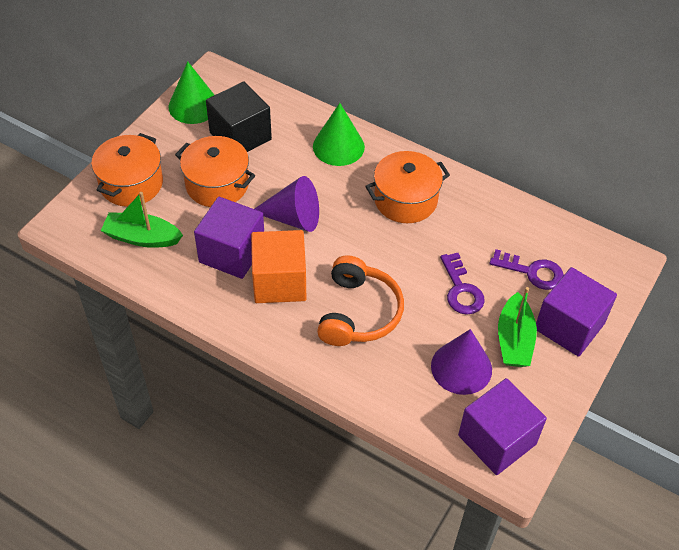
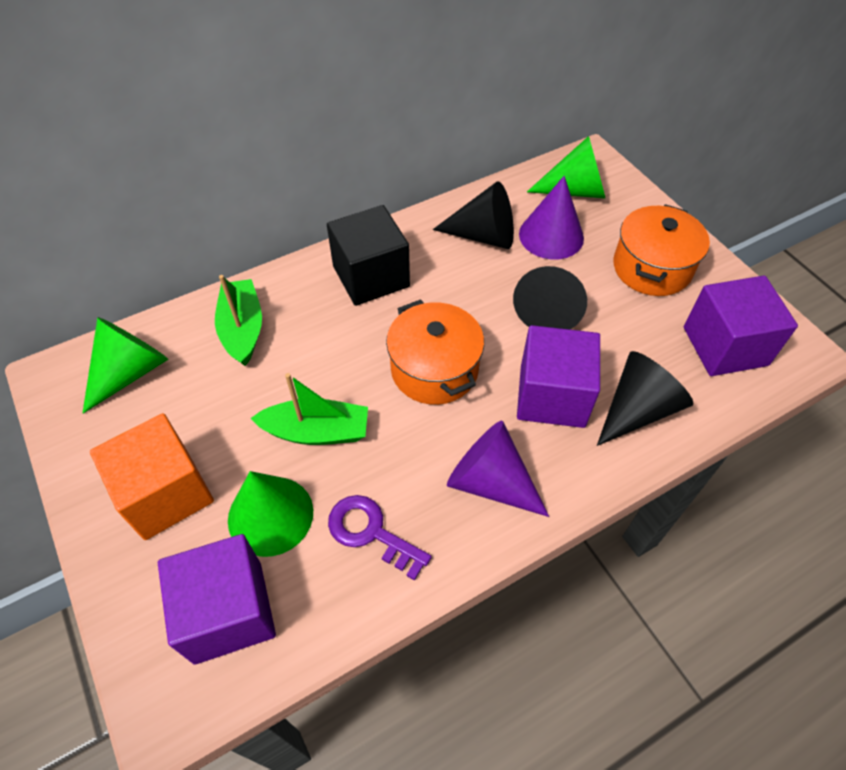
black cone: none = 0 -> [433,181,514,249] [513,266,587,330] [597,351,694,446] = 3
green cone: [168,61,214,124] [313,103,365,166] = 2 -> [82,317,168,414] [228,471,313,557] [527,136,606,199] = 3
orange headphones: [317,255,404,346] = 1 -> none = 0
orange pot: [91,133,163,207] [175,136,255,207] [365,151,450,223] = 3 -> [386,299,484,405] [613,204,710,296] = 2
purple key: [440,253,485,315] [490,249,564,290] = 2 -> [328,495,432,581] = 1

